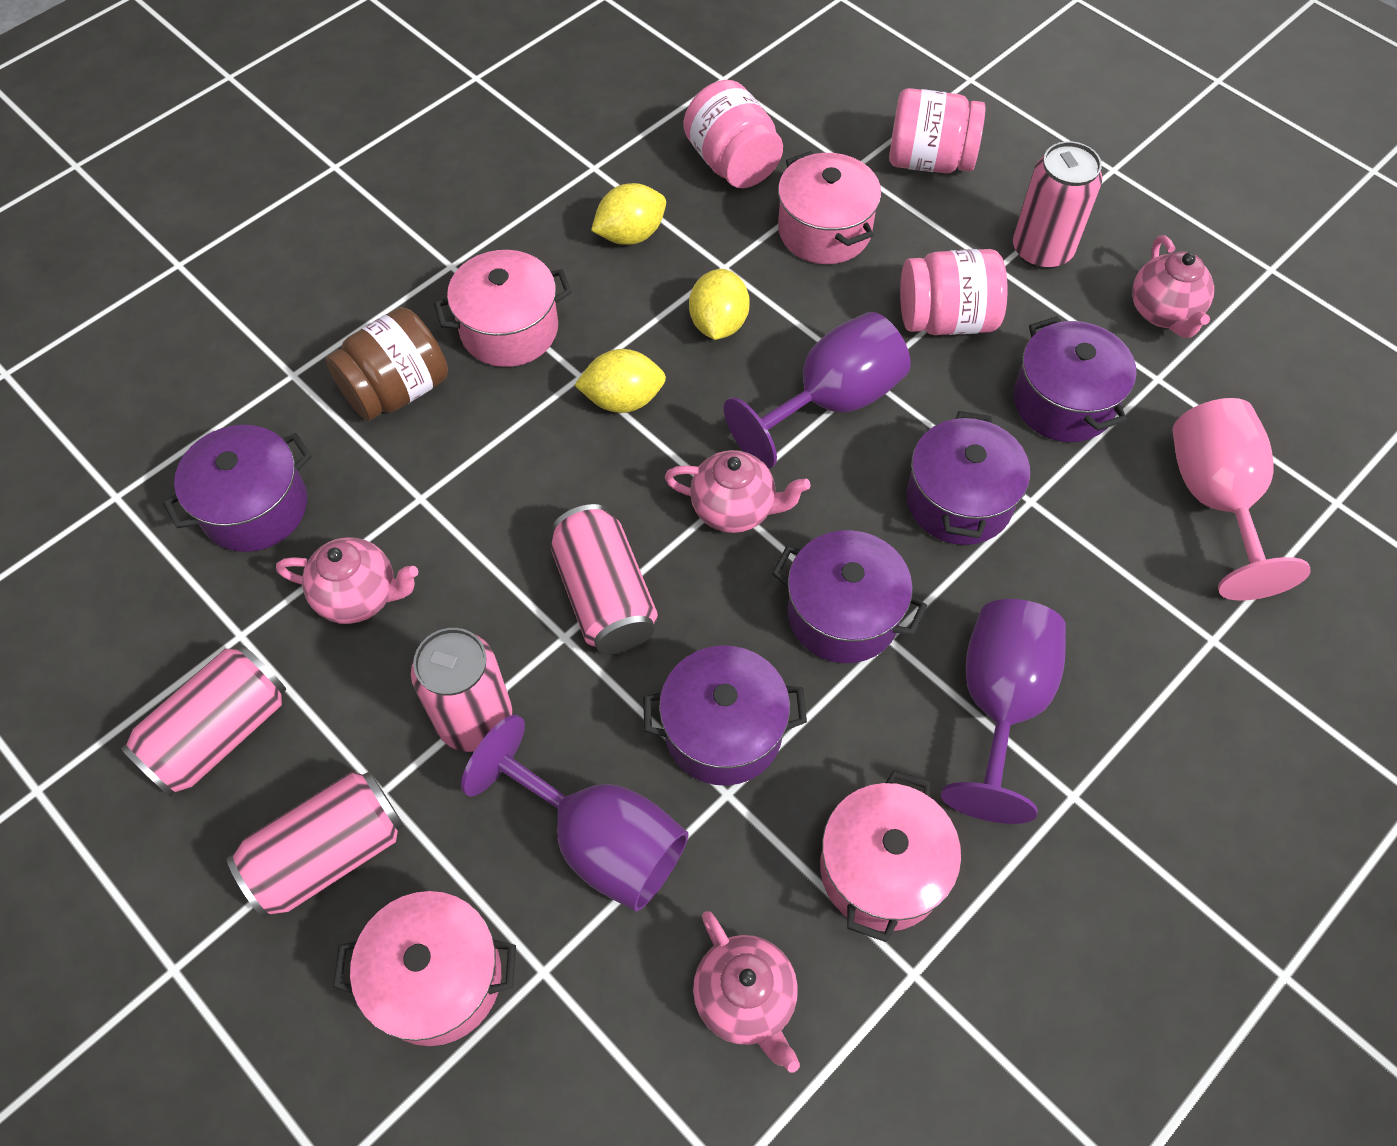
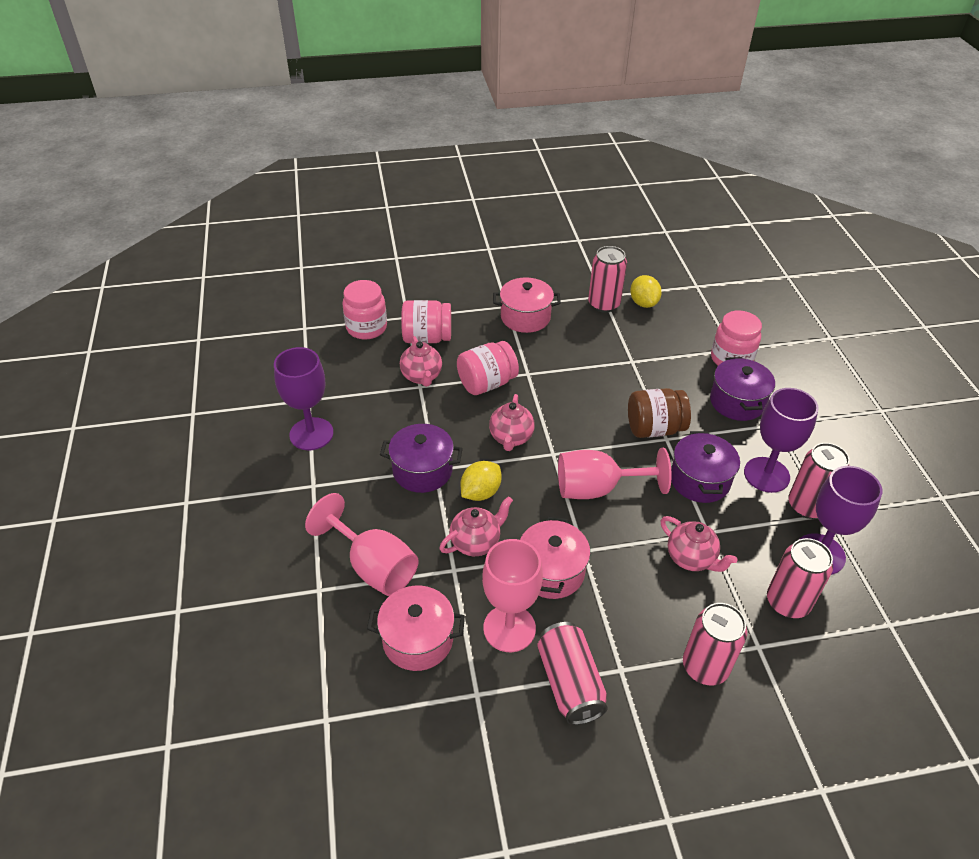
pink goblet: [1173,398,1311,601] = 1 -> [305,493,419,596] [482,539,543,652] [558,448,671,499] = 3
pink jar: [684,80,783,188] [889,88,985,173] [900,249,1008,335] = 3 -> [342,280,387,339] [401,300,451,343] [457,341,519,395] [711,310,762,366] = 4
pink pot: [333,891,516,1046] [434,250,572,367] [778,151,881,264] [820,770,961,942] = 4 -> [367,585,465,671] [493,277,561,333] [520,516,590,599] = 3
purple pot: [163,425,312,552] [643,646,807,785] [772,530,927,663] [907,411,1030,545] [1014,316,1137,442] = 5 -> [380,424,463,493] [671,431,740,503] [710,357,775,421] = 3
yellow lemon: [575,349,666,413] [591,183,666,245] [689,269,750,340] = 3 -> [461,461,501,501] [630,275,662,308] = 2

